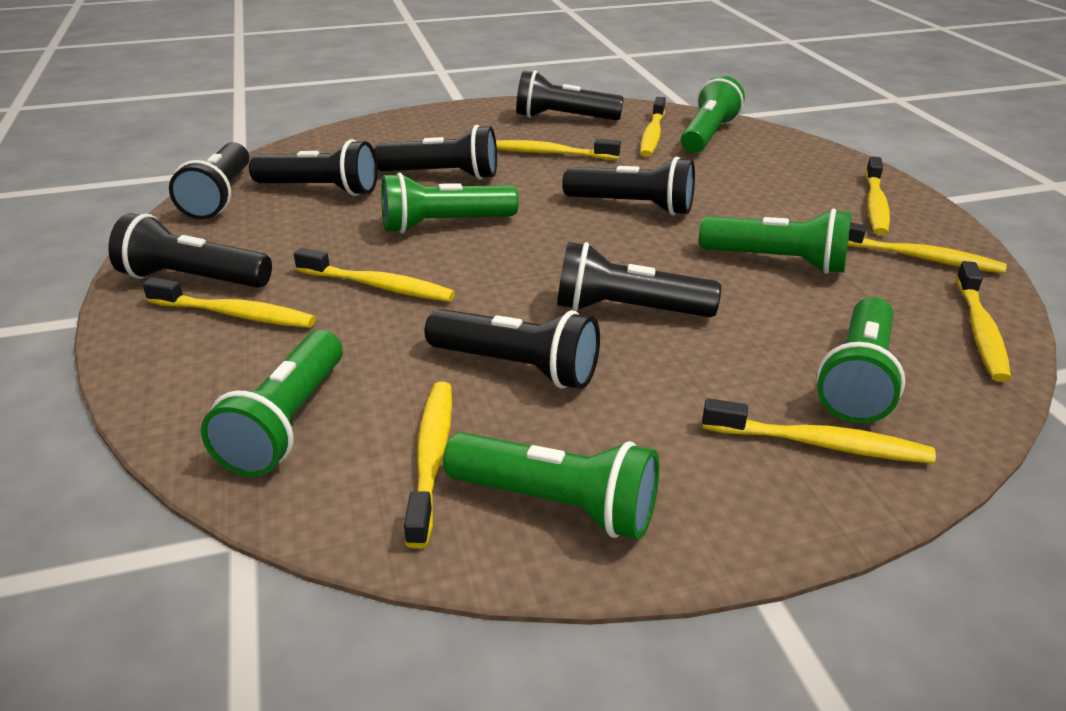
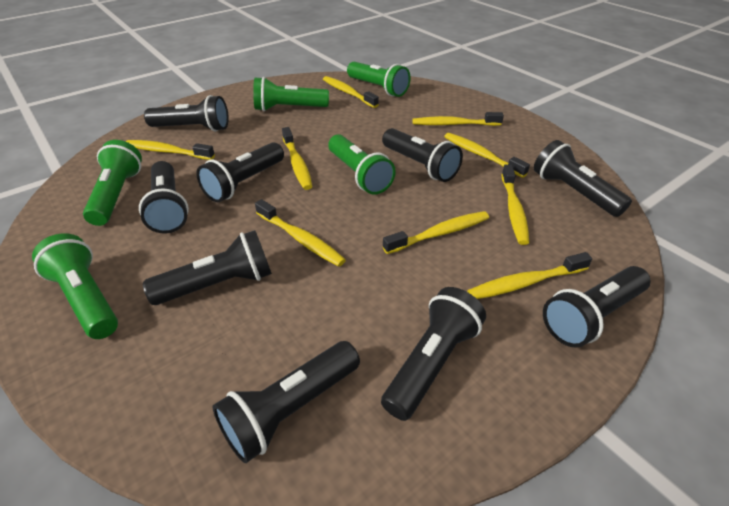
black flashlight: [108,213,272,288] [169,142,249,219] [249,139,378,196] [374,125,497,180] [425,309,600,389] [516,70,624,120] [557,242,721,317] [562,156,695,215] = 8 -> [139,161,189,234] [143,230,272,305] [144,95,229,132] [196,142,284,202] [213,341,360,463] [381,287,486,421] [382,128,463,182] [534,140,632,217] [543,266,650,347] = 9
green flashlight: [201,330,343,477] [381,172,519,233] [443,432,659,539] [681,76,745,153] [699,208,852,274] [817,297,905,423] = 6 -> [32,233,118,339] [83,140,142,226] [253,77,329,111] [328,134,396,195] [347,62,411,97] = 5

